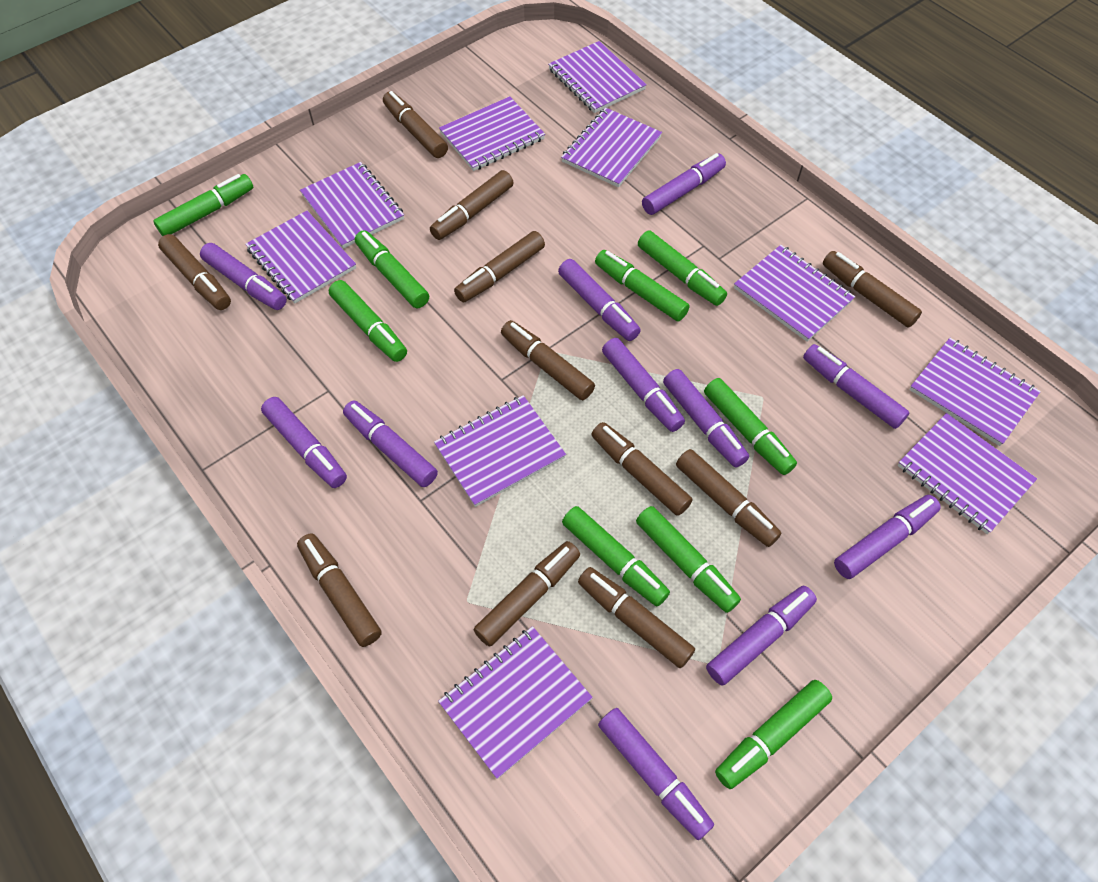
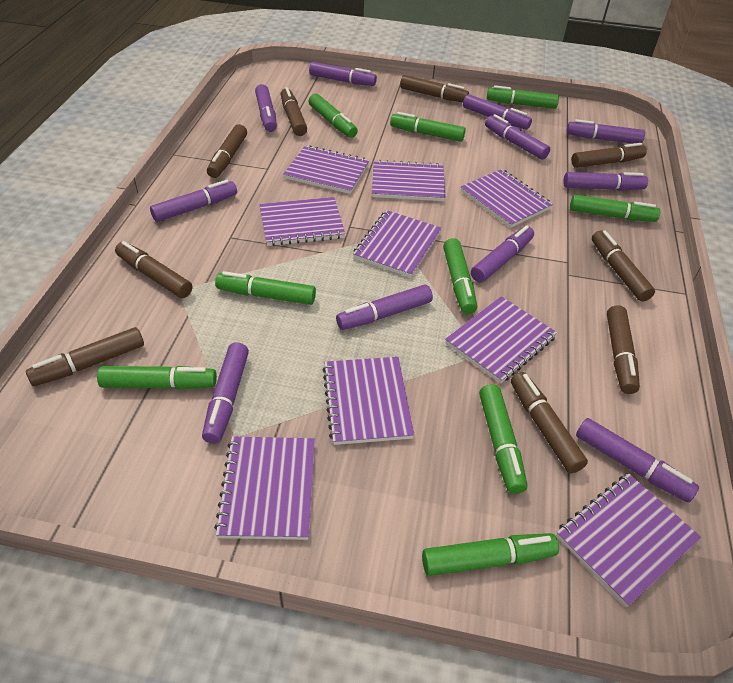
brown marker: [158,234,231,310] [297,533,382,647] [383,91,448,158] [430,170,514,240] [454,231,545,303] [473,541,580,647] [501,320,595,400] [578,567,695,668] [591,422,692,516] [676,449,781,547] [823,251,922,328] = 11 -> [26,327,144,386] [115,241,192,298] [207,124,247,178] [281,87,307,136] [400,75,469,102] [511,372,588,473] [571,143,647,168] [592,230,655,302] [607,305,640,394] = 9
purple notebook: [245,211,356,303] [300,162,404,249] [434,395,566,507] [438,626,593,779] [439,96,545,171] [548,41,647,113] [561,108,662,188] [734,245,855,342] [898,413,1037,534] [909,338,1041,446] = 10 -> [214,437,315,540] [259,197,345,246] [283,145,370,194] [322,357,415,445] [353,210,442,278] [372,160,445,201] [445,296,557,383] [461,169,553,228] [556,474,701,607] = 9

